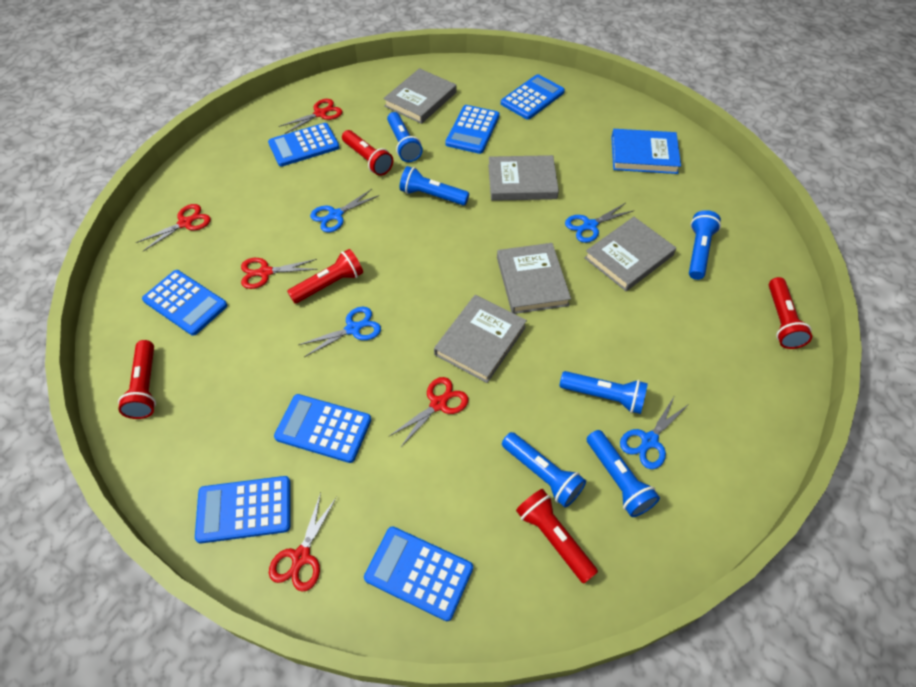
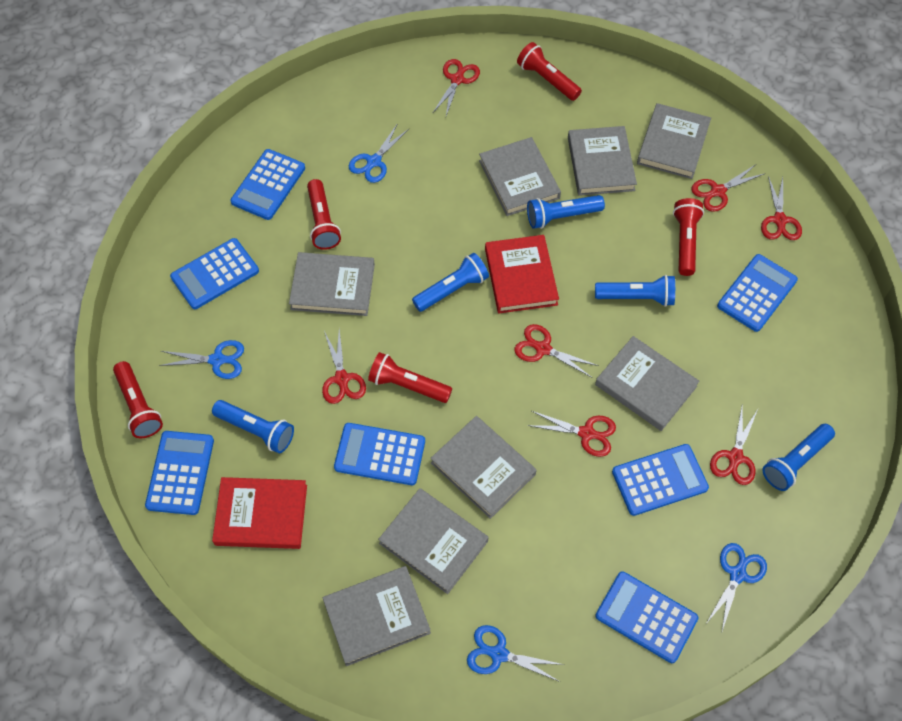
blue book: [611,129,681,174] = 1 -> none = 0
blue flashlight: [387,112,423,162] [400,166,469,206] [502,432,586,508] [560,371,648,414] [587,430,660,517] [689,210,721,280] = 6 -> [212,400,294,453] [412,253,489,312] [527,195,605,229] [595,275,675,307] [762,424,835,491] = 5
grey book: [383,68,456,124] [434,295,527,383] [488,155,559,201] [497,243,571,314] [584,217,676,291] = 5 -> [289,252,375,316] [323,566,431,666] [378,488,488,594] [430,416,537,519] [479,137,561,216] [568,126,637,196] [595,336,699,431] [637,103,711,179] = 8
red book: none = 0 -> [212,477,307,549] [485,235,559,313] = 2
red scissors: [136,204,211,251] [241,258,318,289] [269,493,337,592] [279,99,342,134] [389,377,469,448] = 5 -> [322,329,366,404] [433,59,480,116] [514,324,599,378] [527,411,616,457] [691,164,764,212] [710,407,758,485] [761,176,802,240] = 7

